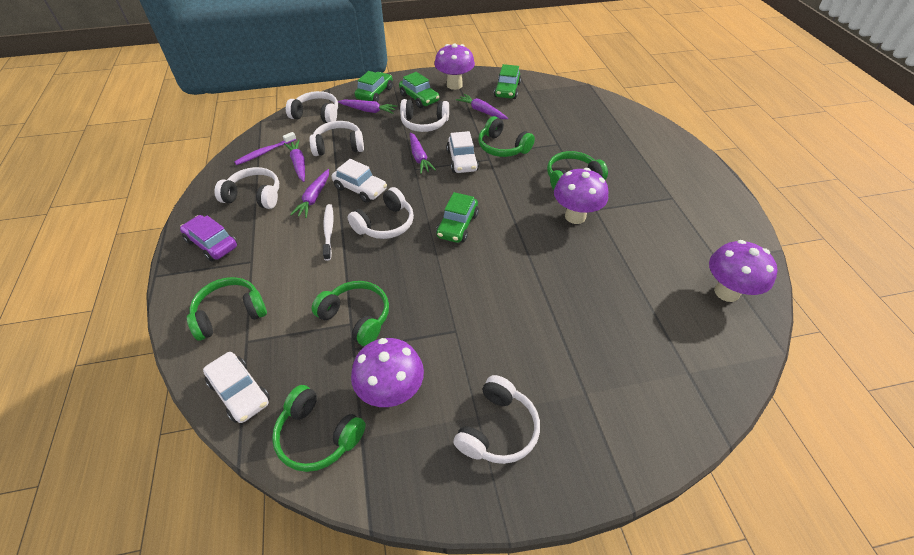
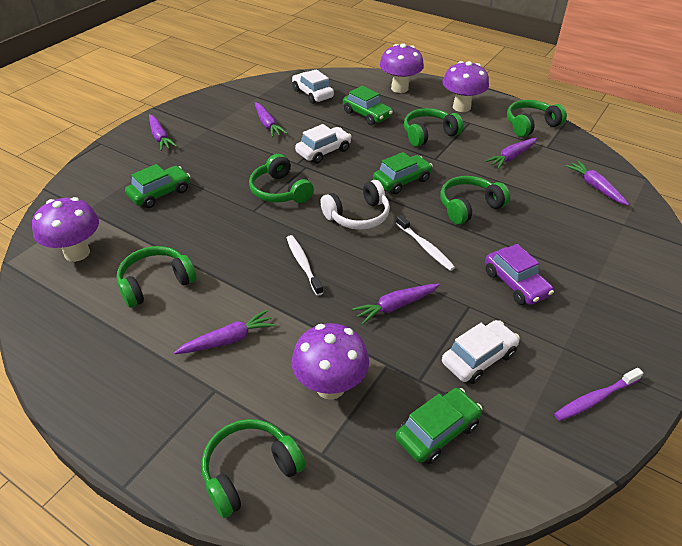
green headphones: [187,277,267,341] [272,385,366,472] [312,281,389,346] [478,116,535,157] [547,151,608,190] = 5 -> [117,246,197,308] [201,419,306,518] [249,154,314,203] [404,108,463,147] [441,176,510,225] [507,100,567,137] = 6
purple carrot: [284,140,305,182] [290,169,329,218] [338,100,397,114] [410,132,436,174] [456,94,508,119] = 5 -> [149,114,177,151] [174,310,276,354] [255,102,287,137] [352,283,440,324] [485,138,537,169] [565,161,629,205] = 6
white headphones: [214,167,279,209] [286,91,338,123] [309,121,364,156] [348,187,414,239] [400,99,449,132] [453,375,540,464] = 6 -> [321,180,390,230] = 1
white toothbrush: [323,204,333,261] = 1 -> [287,235,323,296] [396,215,455,271] = 2

